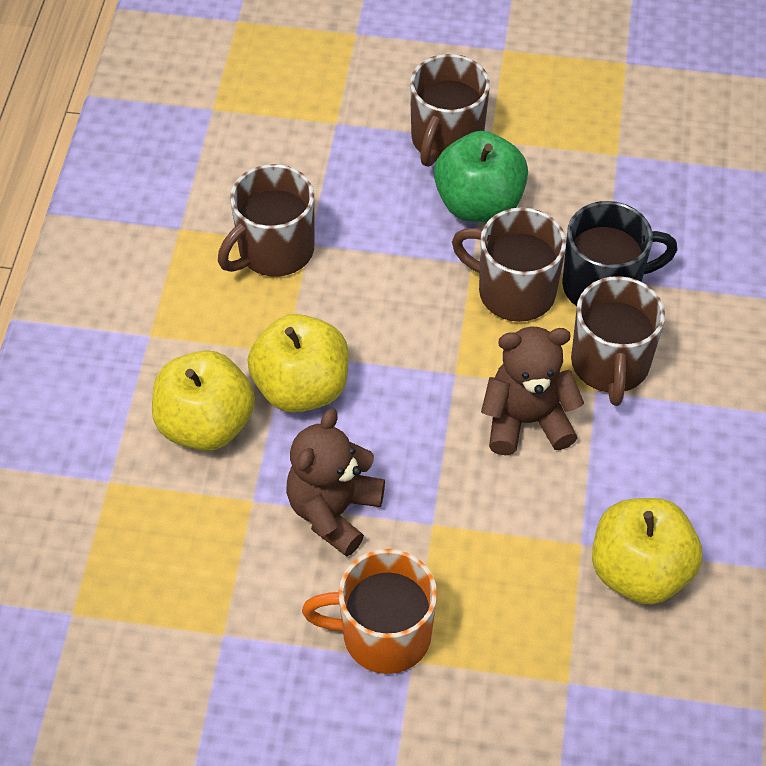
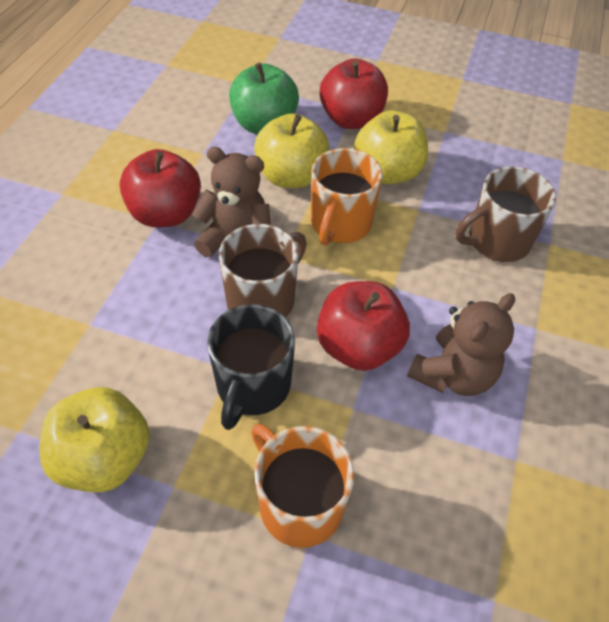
brown mug: [218,164,314,277] [410,54,490,167] [452,207,566,322] [571,276,665,406] = 4 -> [219,224,307,318] [456,166,556,262] = 2
orange mug: [302,549,437,674] = 1 -> [251,424,354,548] [311,148,382,246] = 2
red apple: none = 0 -> [119,149,201,228] [317,281,410,371] [320,59,388,129] = 3

